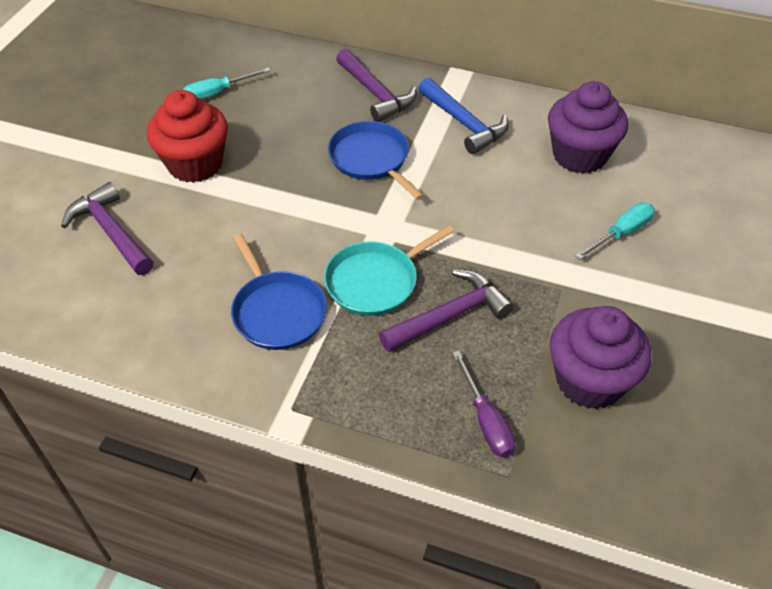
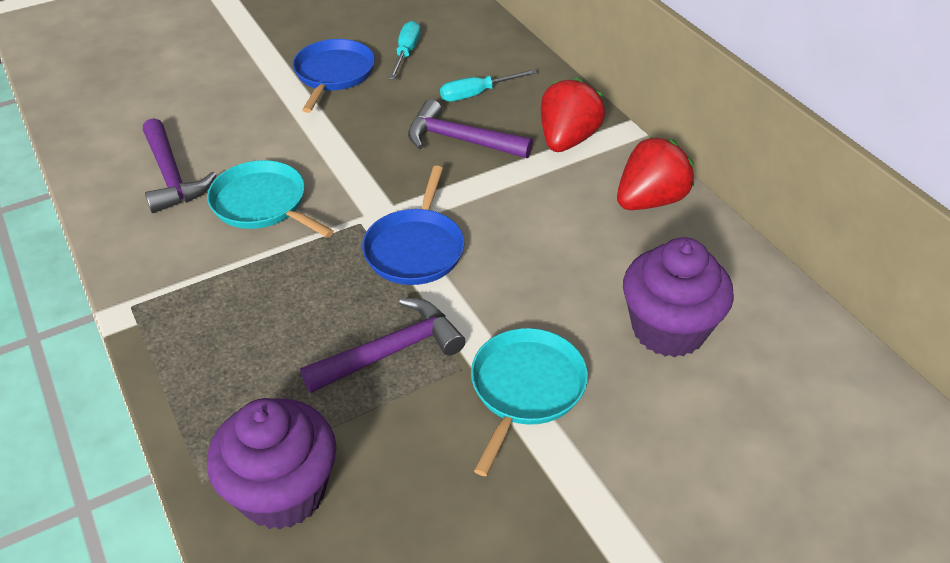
blue hammer: [418,78,509,154] = 1 -> none = 0
purple screwdriver: [452,351,515,457] = 1 -> none = 0
red cupcake: [147,90,228,183] = 1 -> none = 0
red strawberry: none = 0 -> [541,77,605,152] [617,137,694,210] = 2
turquoise pan: [324,225,454,316] = 1 -> [207,160,334,238] [471,328,588,476] = 2

